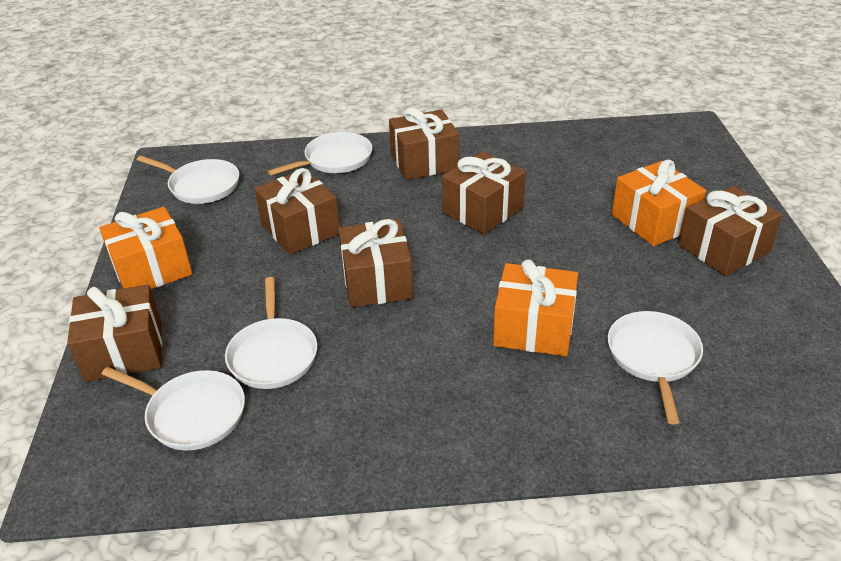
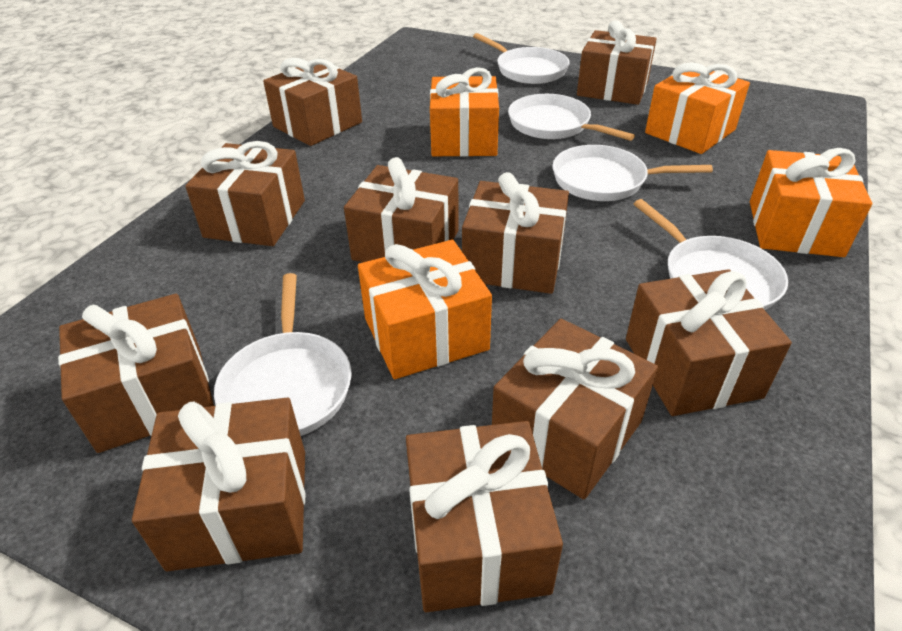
brown gift: [67,284,162,382] [255,168,340,255] [338,219,413,308] [389,107,459,180] [442,151,526,235] [679,186,782,276] = 6 -> [58,294,214,453] [132,398,305,572] [185,141,305,246] [263,58,362,146] [344,157,459,262] [406,421,563,612] [462,172,569,294] [492,319,658,500] [577,20,657,105] [626,269,792,416] = 10
orange gift: [99,207,192,289] [493,259,578,356] [612,160,706,246] = 3 -> [358,240,492,379] [430,67,499,157] [645,63,750,154] [750,148,872,257] = 4

